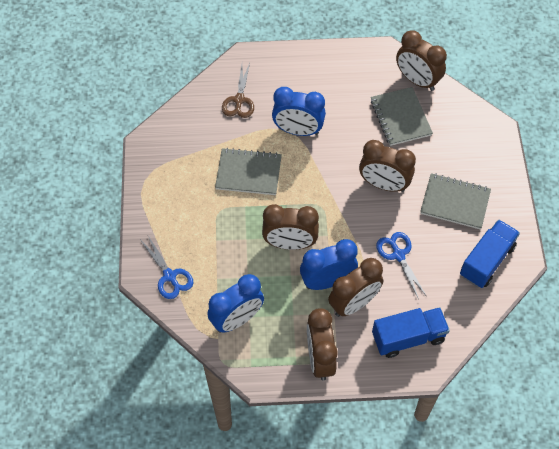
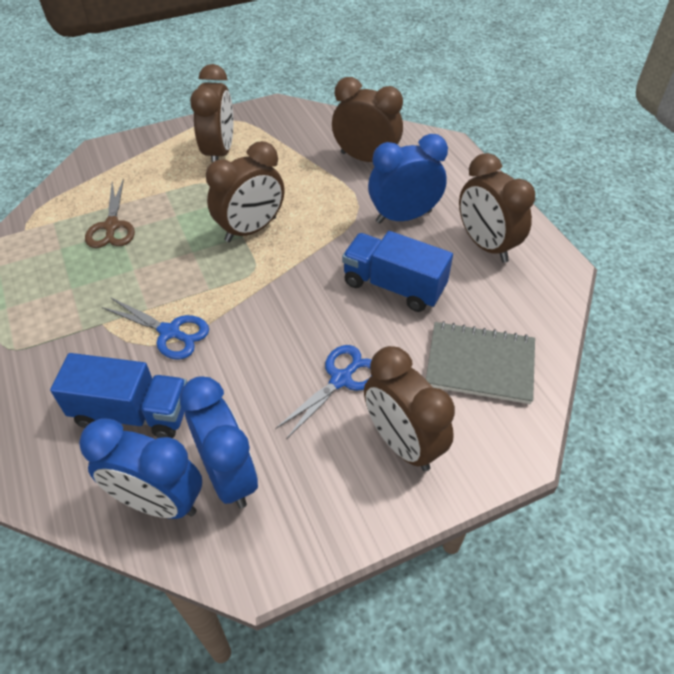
grey notebook: [215,148,282,195] [371,87,433,146] [420,173,491,230] = 3 -> [426,321,535,404] = 1

